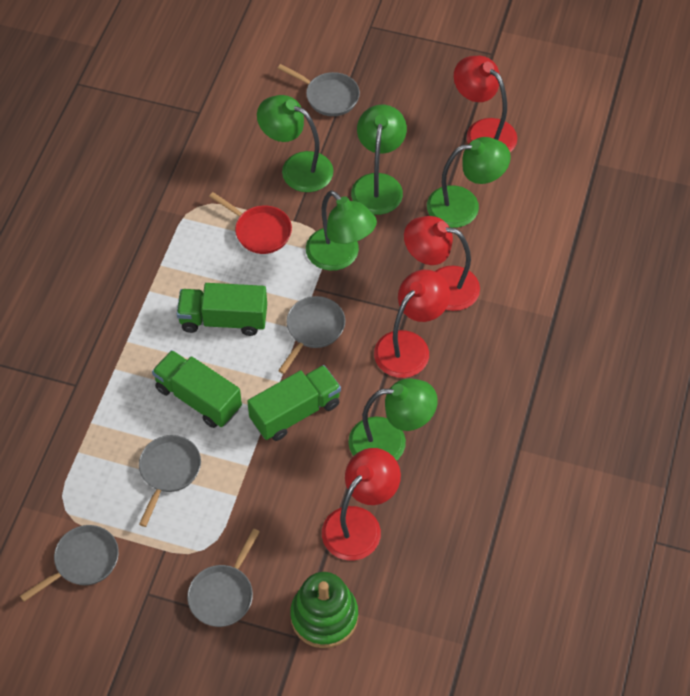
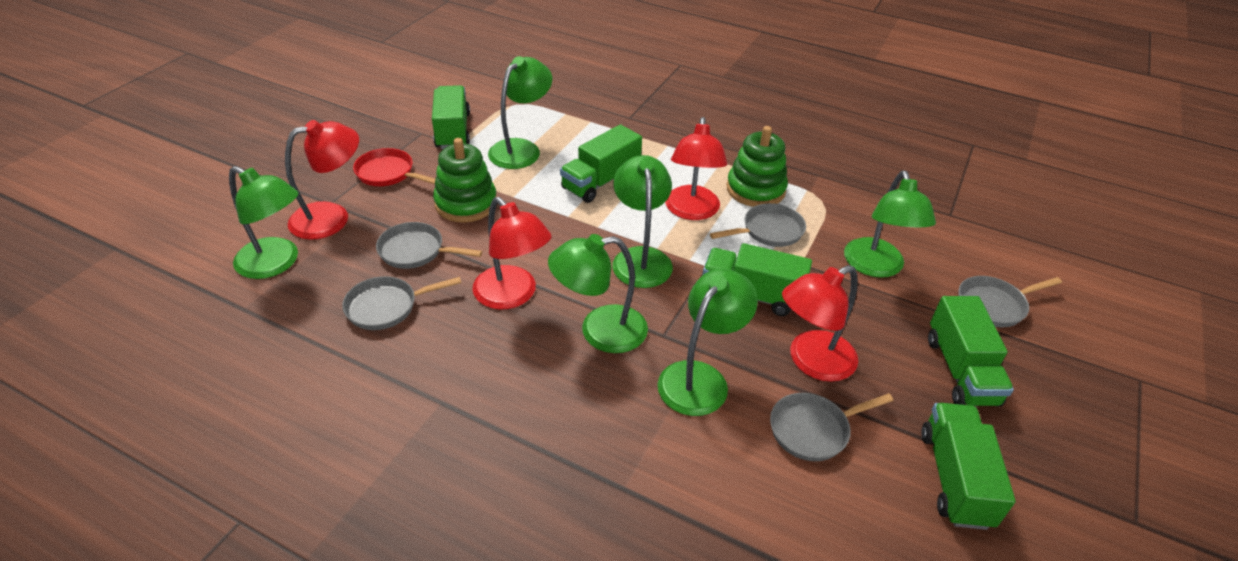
green lamp: [257,95,334,192] [306,190,377,271] [348,378,438,461] [351,105,407,215] [427,137,511,228] = 5 -> [229,166,299,279] [488,56,552,169] [548,234,648,353] [612,155,673,288] [657,268,758,416] [844,171,936,278] = 6
green stacking toy: [290,572,358,648] = 1 -> [433,138,496,223] [727,126,788,207] = 2
green truck: [152,350,242,428] [177,283,267,336] [247,365,341,441] = 3 -> [432,85,470,149] [560,124,642,203] [702,243,812,316] [921,403,1016,530] [928,296,1014,407] = 5

